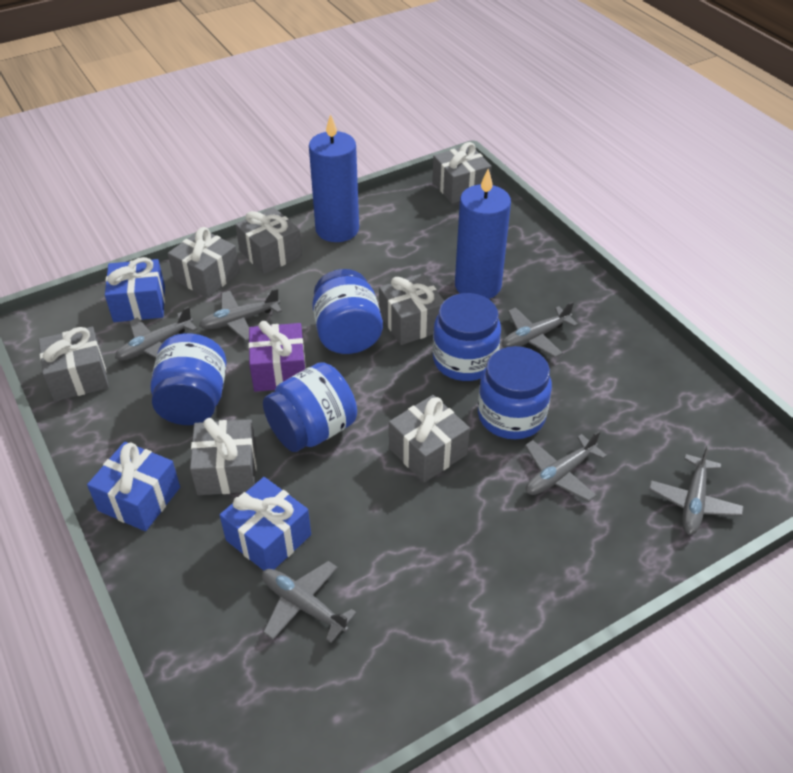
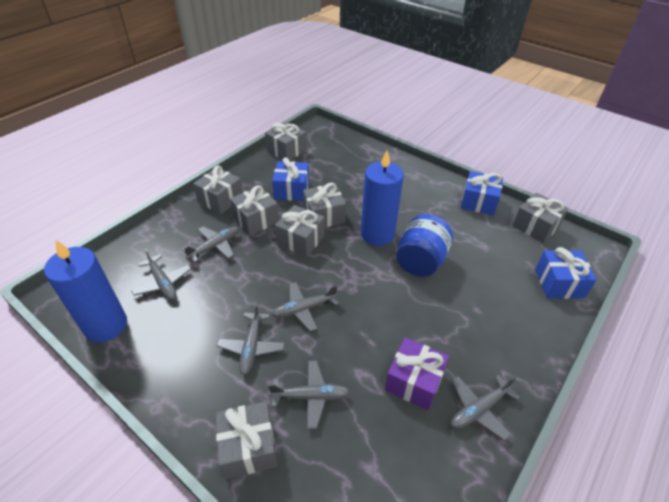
blue jar: [151,333,227,425] [263,362,357,452] [312,269,383,354] [433,293,501,381] [478,346,552,439] = 5 -> [396,214,453,277] = 1

